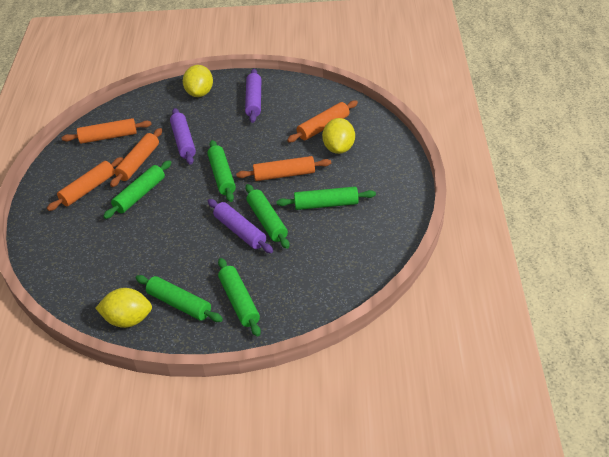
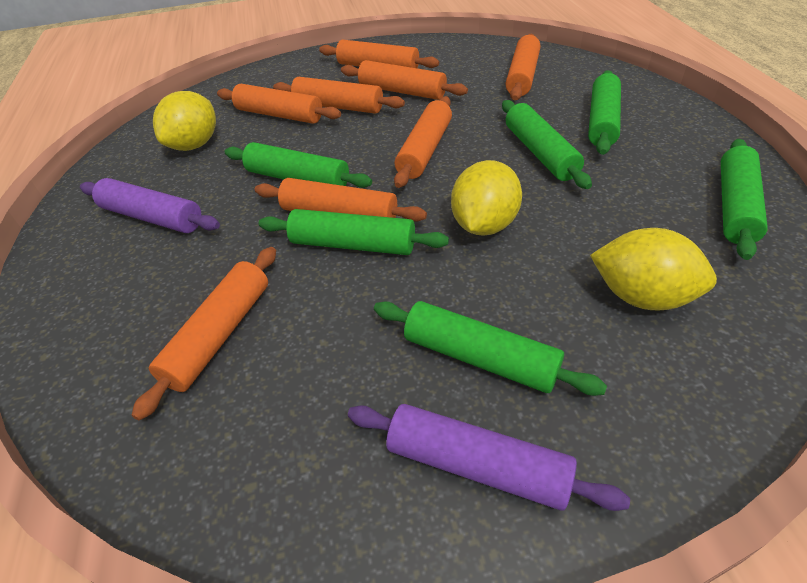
orange rolling pin: [47,157,123,211] [61,118,152,144] [110,128,162,187] [236,156,331,181] [287,100,358,142] = 5 -> [132,247,276,420] [217,84,341,124] [255,178,427,222] [273,77,405,114] [319,40,439,68] [341,60,468,100] [394,96,452,188] [506,34,540,100] = 8
purple rolling pin: [170,108,196,165] [208,199,273,253] [245,69,261,123] = 3 -> [80,178,220,233] [348,404,630,511] = 2

